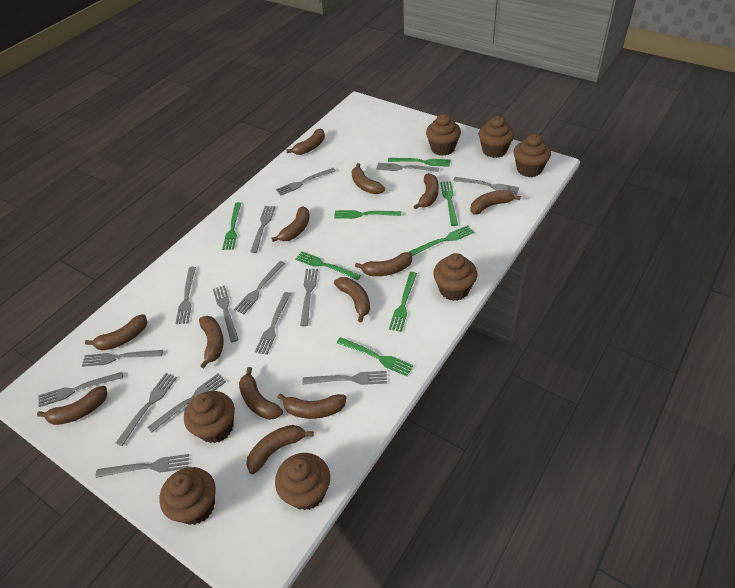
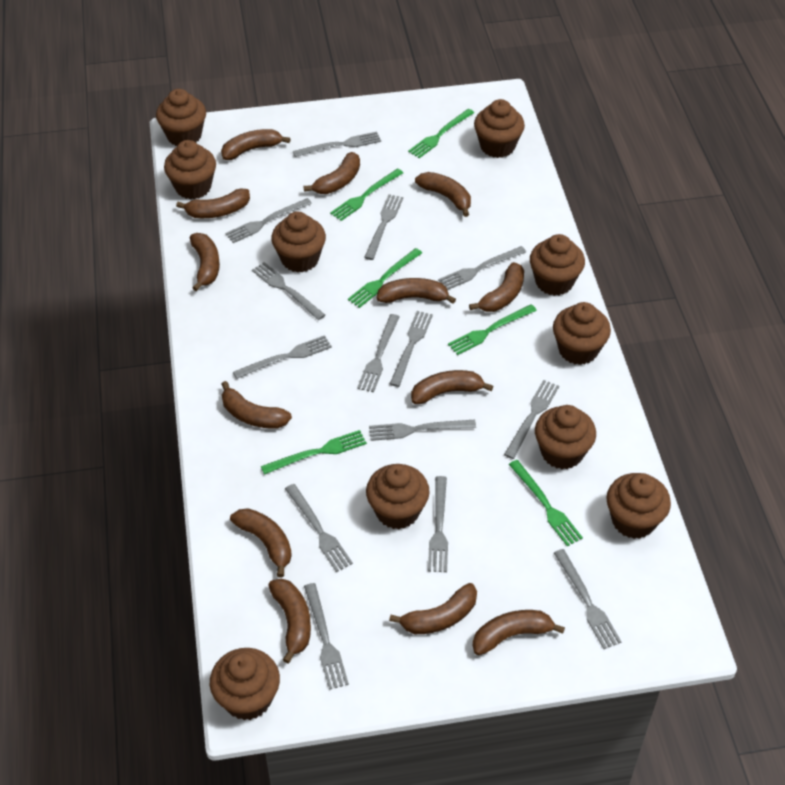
brown cupcake: [159,467,216,525] [184,391,235,443] [275,453,330,510] [426,114,461,156] [433,253,477,301] [479,116,514,158] [514,134,551,177] = 7 -> [156,89,206,146] [164,140,216,199] [210,648,280,720] [271,212,326,273] [366,464,430,529] [474,99,525,158] [530,234,585,296] [535,405,596,469] [553,302,611,365] [606,473,671,539] = 10
green fork: [222,202,241,250] [295,251,361,280] [334,210,401,219] [337,337,413,376] [388,158,450,167] [389,272,417,332] [409,225,474,256] [440,181,458,226] = 8 -> [261,430,367,475] [330,168,403,221] [348,248,422,308] [408,109,474,158] [448,304,537,355] [509,460,583,546] = 6
grey fork: [38,372,123,407] [82,350,163,367] [95,454,189,478] [116,373,177,446] [148,373,226,432] [175,267,196,324] [213,285,239,342] [234,261,285,314] [250,206,275,253] [255,292,291,355] [276,168,336,196] [300,269,318,326] [302,371,387,385] [376,163,439,172] [453,177,519,195] = 15 -> [225,198,312,243] [233,335,332,379] [252,262,325,320] [285,484,353,572] [293,132,381,157] [304,583,349,690] [357,314,400,392] [364,194,403,260] [369,420,476,441] [390,311,433,387] [428,476,448,572] [438,246,526,290] [504,380,559,459] [554,549,622,649] = 14

